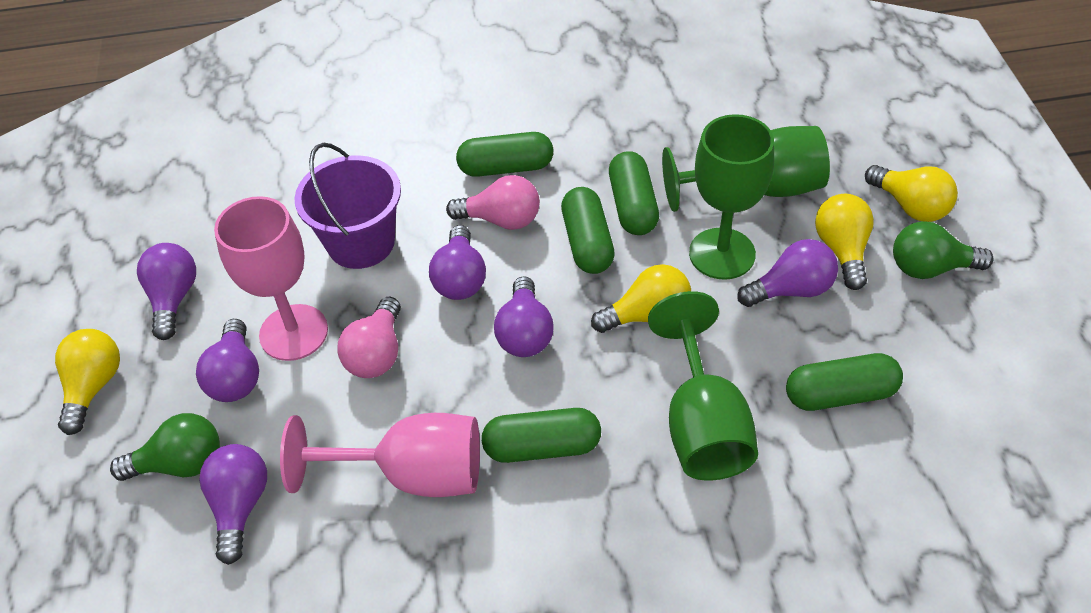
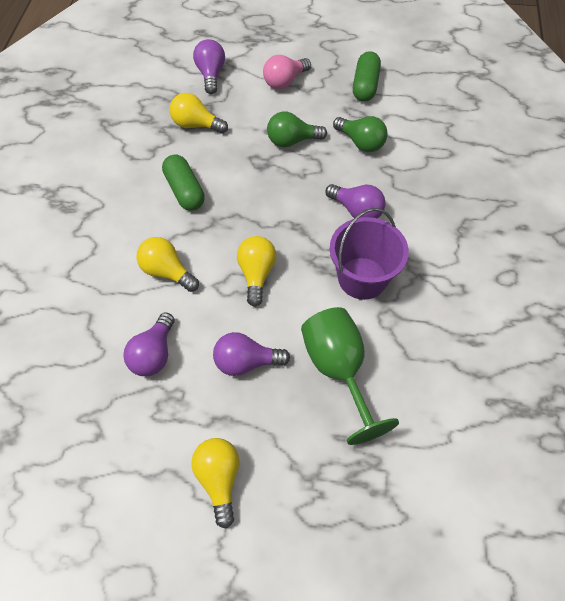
green capsule: [456,132,553,177] [482,408,601,463] [561,187,615,274] [609,151,659,235] [786,353,903,411] = 5 -> [162,155,205,211] [353,51,381,102] = 2
green goblet: [648,291,758,481] [662,126,830,212] [689,114,774,280] = 3 -> [301,307,399,445] = 1
pink goblet: [214,196,328,361] [280,413,480,497] = 2 -> none = 0
pink light bulb: [338,297,401,378] [446,175,540,230] = 2 -> [263,55,311,89] = 1
purple light bulb: [137,243,196,340] [196,319,259,402] [199,444,267,565] [429,225,486,300] [494,276,554,357] [737,239,838,307] = 6 -> [123,313,175,376] [193,39,225,94] [213,332,290,376] [326,184,386,219] = 4

